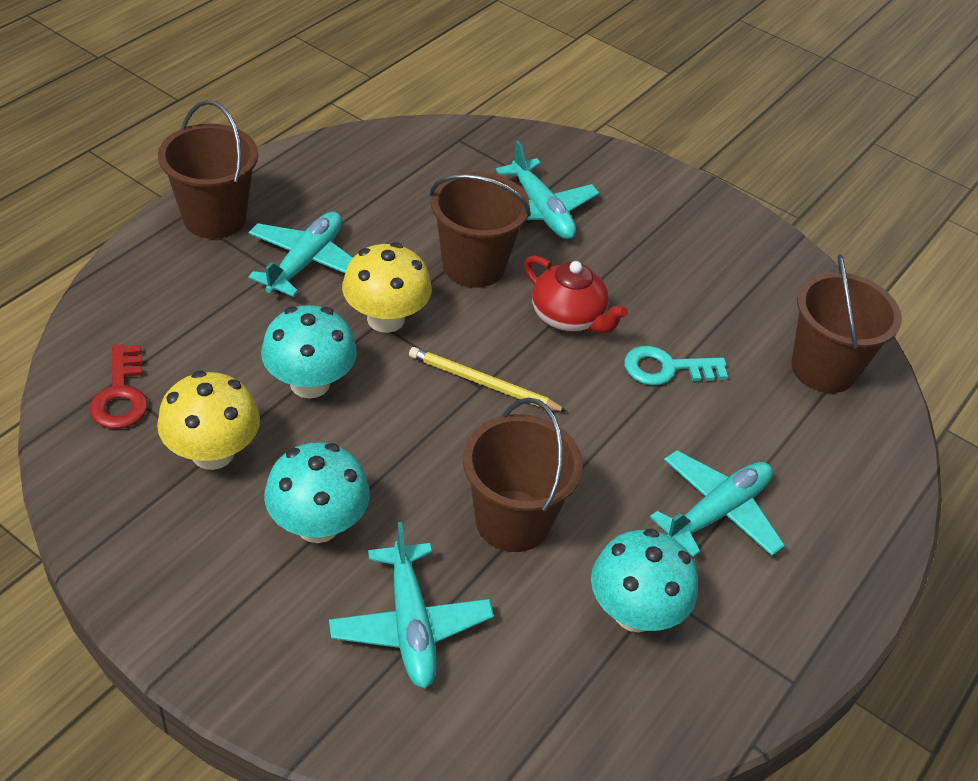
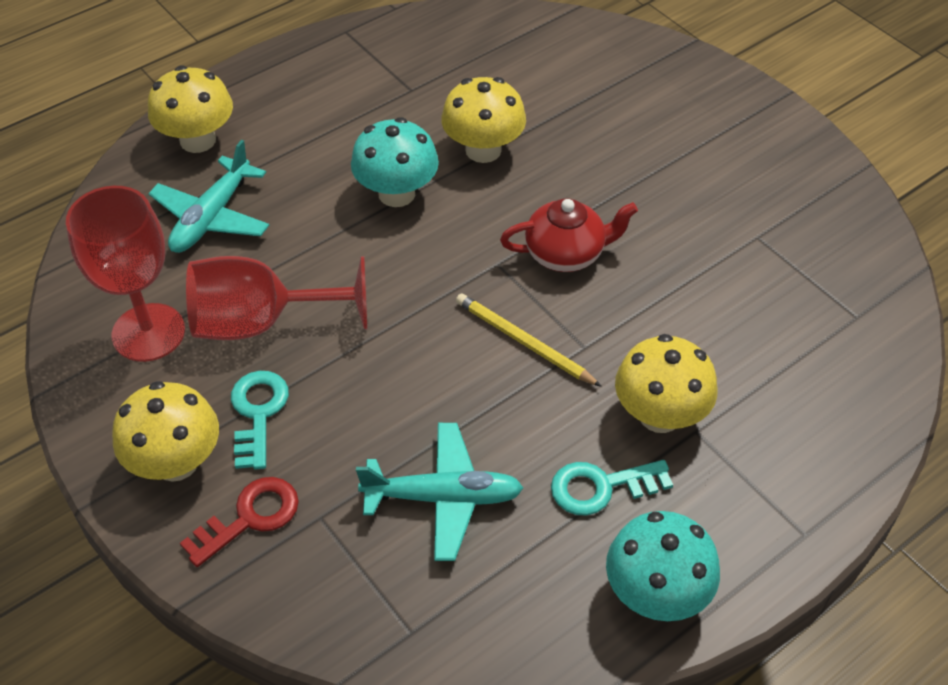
brown bucket: [158,100,258,239] [430,171,531,287] [463,398,583,552] [792,254,902,393] = 4 -> none = 0
red goblet: none = 0 -> [66,186,185,362] [186,256,367,340] = 2
turquoise key: [624,346,728,385] = 1 -> [231,371,289,470] [551,460,673,516] = 2
turquoise mushroom: [261,305,357,399] [264,443,370,543] [591,528,698,632] = 3 -> [351,117,439,207] [606,511,720,621] = 2
turquoise plane: [248,212,353,297] [329,522,494,688] [496,141,599,239] [650,450,785,557] = 4 -> [148,140,269,253] [356,423,523,561] = 2
yellow mushroom: [157,371,260,470] [342,242,432,333] = 2 -> [112,381,219,482] [148,66,233,153] [441,77,526,163] [615,334,717,433] = 4

